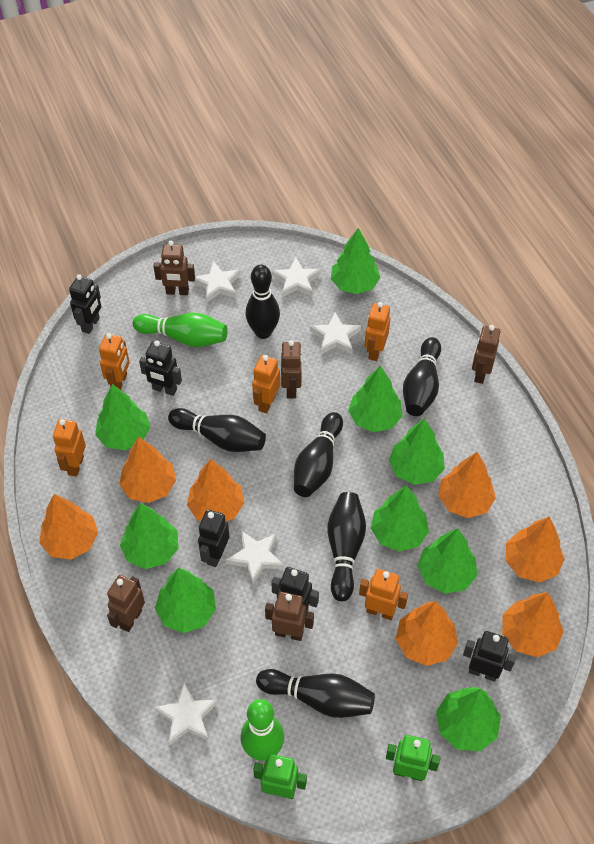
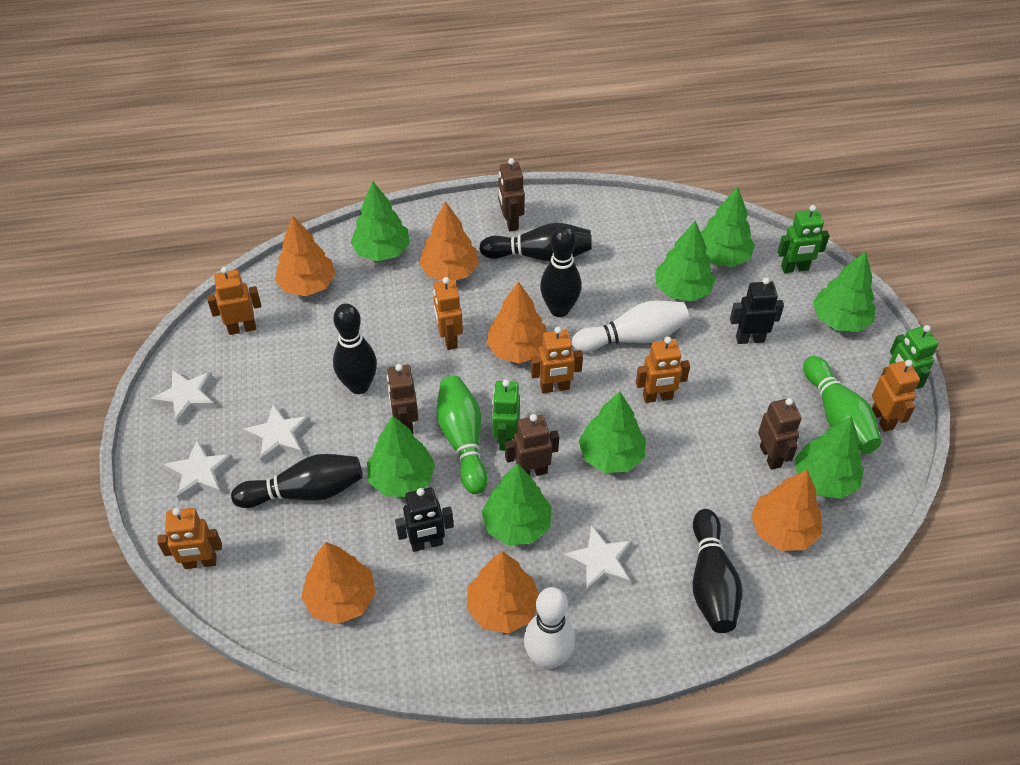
black bowling pin: [168,408,266,452] [246,265,280,339] [256,669,375,718] [294,412,343,497] [328,492,366,601] [403,337,441,416] = 6 -> [231,454,363,508] [333,303,377,394] [479,223,592,262] [540,225,581,317] [692,509,742,633] = 5
black robot: [69,274,101,334] [139,341,182,396] [198,510,229,567] [271,567,319,612] [463,631,516,682] = 5 -> [395,487,454,552] [730,278,784,344] = 2
brown robot: [107,575,145,632] [154,241,195,295] [265,592,314,641] [281,340,302,398] [472,325,501,384] = 5 -> [387,364,418,434] [498,158,525,231] [505,414,559,476] [758,398,802,470] = 4
green robot: [253,754,307,799] [386,735,441,781] = 2 -> [492,380,520,451] [778,205,830,273] [889,325,938,389] = 3
green tree: [95,384,151,450] [120,503,178,569] [155,568,216,633] [331,228,380,294] [348,366,403,432] [371,485,429,552] [389,418,445,485] [418,528,477,594] [436,687,501,751] = 9 -> [350,181,410,261] [367,416,435,497] [481,464,552,545] [578,392,646,473] [655,220,716,301] [701,187,755,267] [794,416,864,499] [813,251,876,332] = 8
orange robot: [53,419,86,477] [99,333,130,390] [252,355,280,413] [359,569,408,620] [365,302,390,361] = 5 -> [157,508,222,569] [207,267,261,335] [433,277,463,350] [531,327,583,393] [636,337,690,403] [872,360,920,432] = 6
orange tree: [39,494,98,560] [119,437,176,503] [187,459,244,521] [396,601,458,666] [438,452,496,518] [502,592,564,657] [506,517,565,583] = 7 -> [275,215,336,296] [301,542,376,624] [419,201,479,281] [467,551,539,634] [486,281,547,363] [751,470,822,551] = 6
white bowling pin: none = 0 -> [524,587,575,669] [572,301,689,352] = 2
white star: [154,682,218,745] [192,261,241,303] [226,531,284,585] [272,257,321,297] [310,312,361,355] = 5 -> [151,369,216,426] [164,439,234,501] [243,404,310,464] [563,525,632,594] = 4

